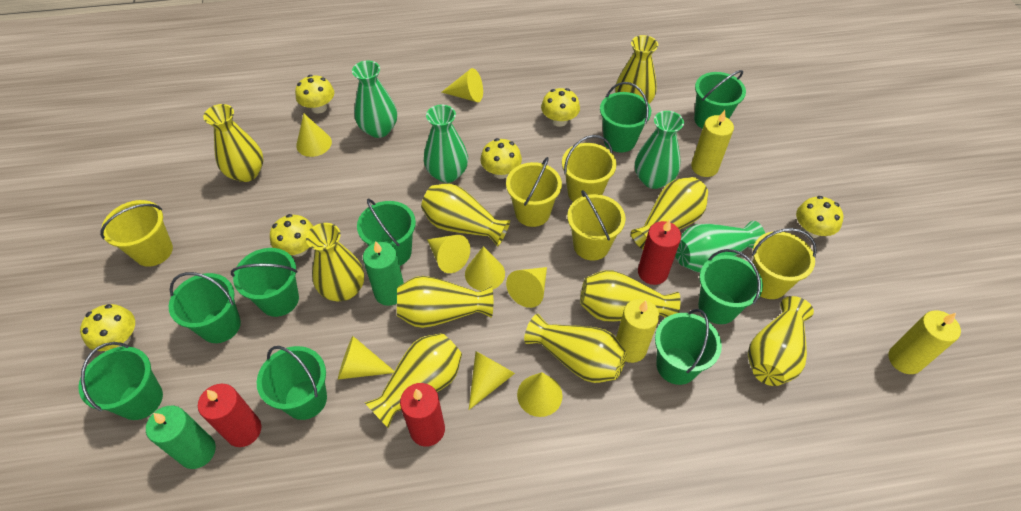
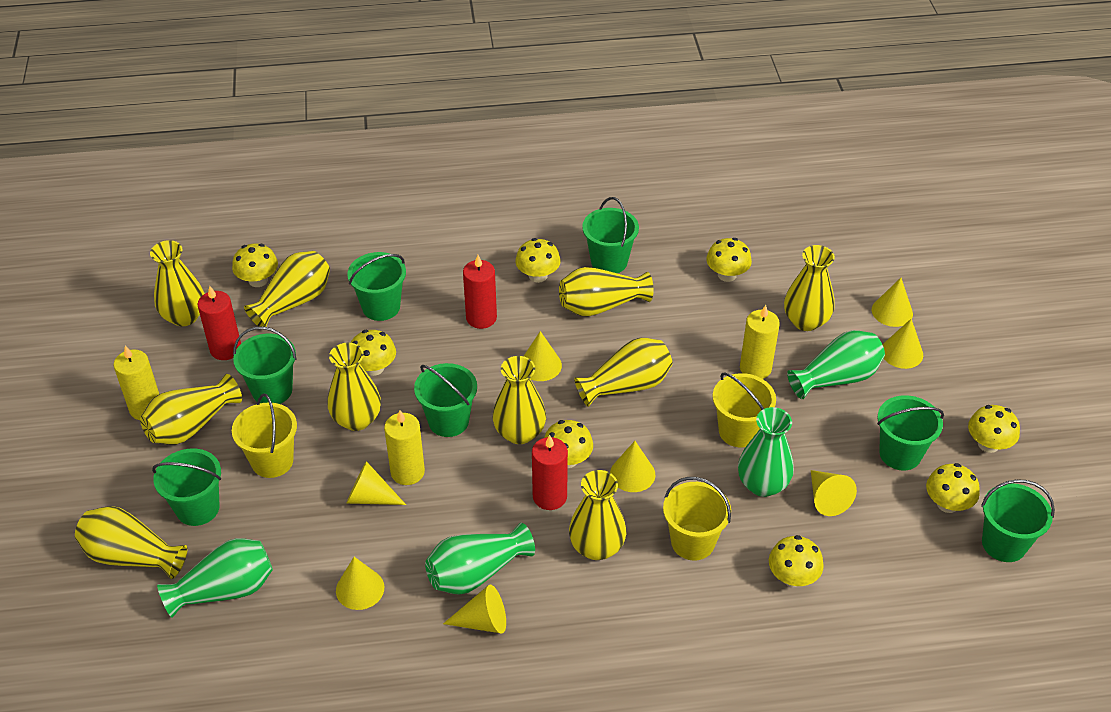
green bucket: [78,342,163,420] [169,272,241,343] [231,248,299,317] [257,346,327,420] [357,199,416,266] [600,82,651,152] [655,309,722,385] [694,70,746,129] [698,249,763,324] = 9 -> [152,449,221,526] [233,326,296,404] [347,252,406,321] [414,363,477,437] [582,197,639,273] [877,395,944,471] [981,479,1055,562] = 7
green candle: [146,406,216,469] [363,241,404,306] = 2 -> none = 0
yellow bucket: [100,200,173,267] [506,157,562,227] [562,135,617,202] [567,190,625,261] [752,228,817,299] = 5 -> [232,394,297,478] [663,477,731,560] [713,372,776,447] = 3
yellow mushroom: [80,304,135,351] [270,214,314,257] [295,75,334,114] [480,138,522,179] [541,88,580,127] [796,196,843,238] = 6 -> [232,244,278,287] [351,330,396,376] [515,238,561,283] [544,420,593,468] [706,238,752,282] [769,535,824,587] [926,463,980,513] [968,405,1020,453] = 8

